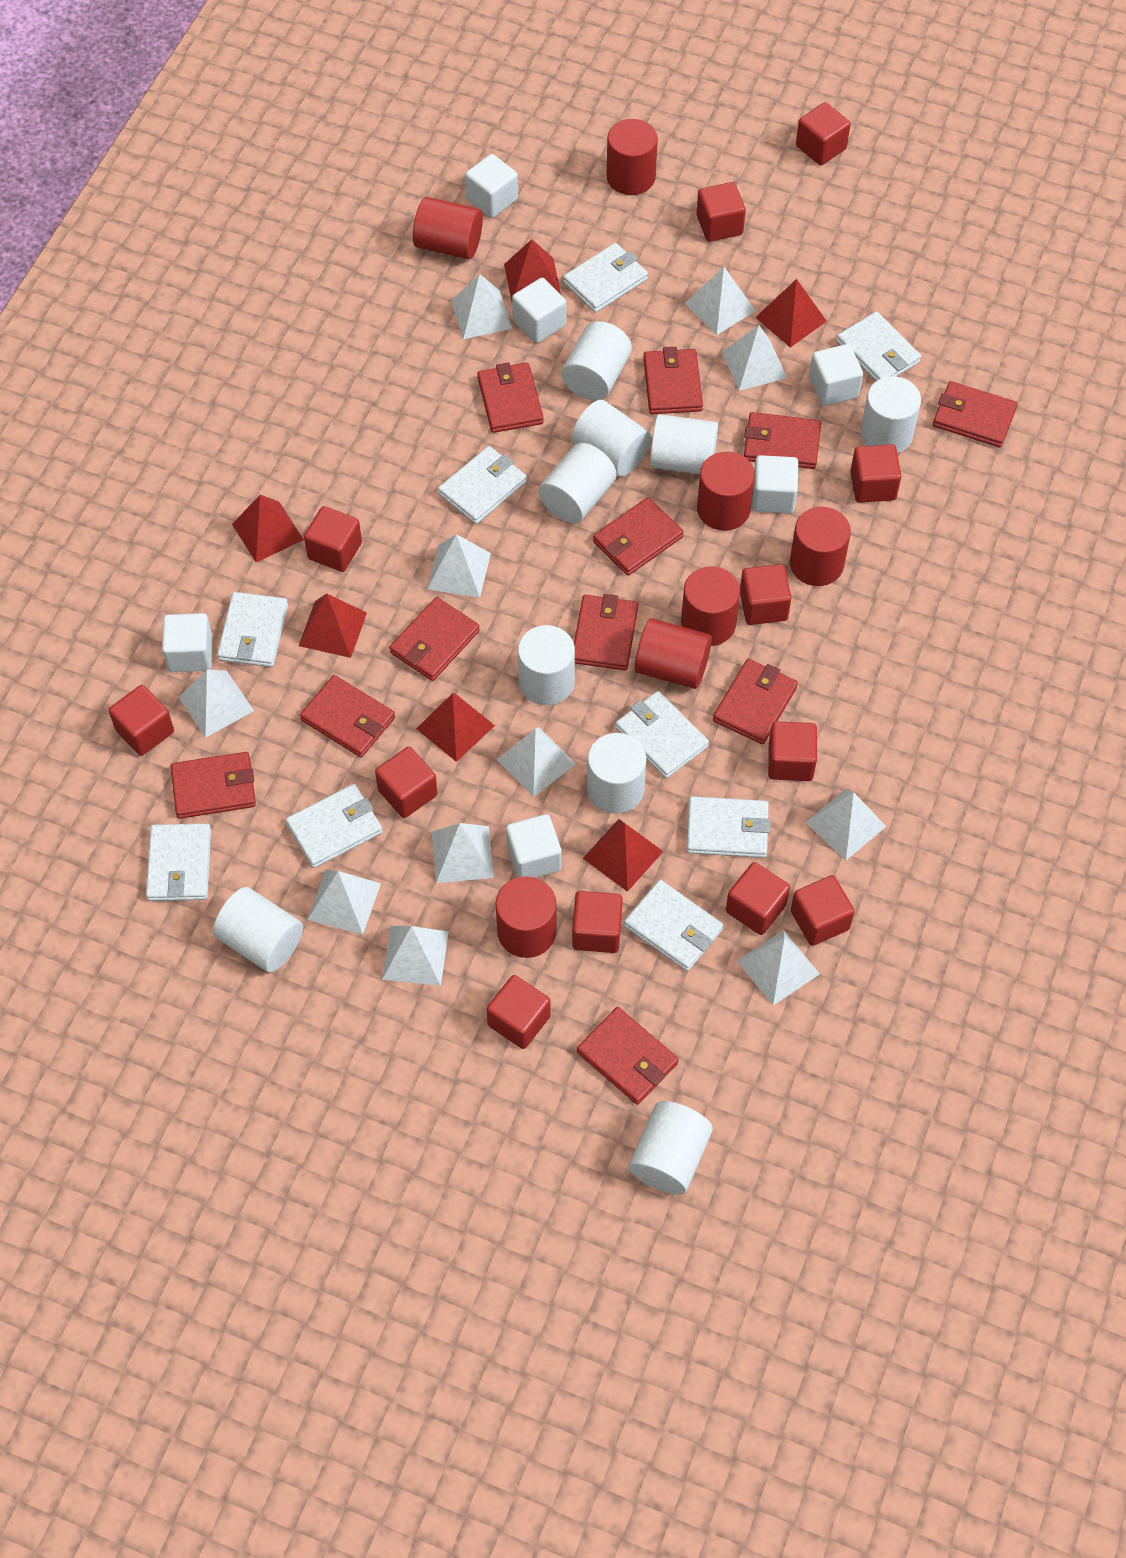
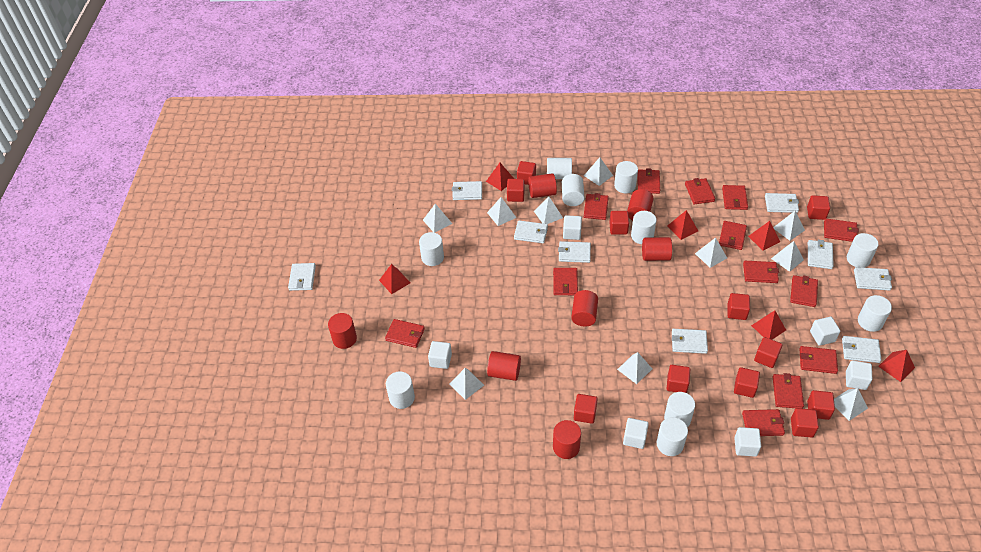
red cube: [109,685,174,756] [304,506,362,572] [375,747,438,818] [486,975,551,1049] [572,891,623,953] [696,182,746,242] [726,862,790,935] [740,564,792,625] [768,721,817,781] [791,875,855,946] [796,102,851,165] [850,444,901,503] = 12 -> [507,179,525,202] [517,161,536,185] [574,394,598,424] [609,211,629,234] [667,365,690,393] [727,293,750,320] [734,367,760,398] [754,337,782,368] [791,408,819,438] [807,195,830,220] [807,390,835,420] = 11
red wallet: [170,752,256,819] [300,675,395,757] [389,597,480,681] [477,362,544,433] [574,594,638,670] [577,1007,679,1105] [593,497,684,576] [643,347,703,414] [713,659,798,744] [744,412,821,469] [933,381,1018,447] = 11 -> [385,319,425,348] [553,268,578,295] [584,193,609,220] [637,168,660,194] [685,178,715,205] [719,221,747,250] [722,185,748,210] [742,409,785,436] [743,261,779,283] [773,373,804,409] [790,275,818,307] [799,346,838,374] [824,218,859,242] = 13
white cylinder: [213,887,303,972] [518,625,575,705] [539,443,617,523] [562,321,632,401] [571,400,651,477] [587,733,646,814] [629,1101,713,1194] [650,414,718,474] [861,376,921,454] = 9 -> [386,372,415,409] [419,232,444,266] [547,158,572,179] [562,174,584,206] [614,161,638,193] [631,211,656,244] [657,417,688,456] [664,392,695,427] [847,233,878,268] [858,295,892,332] = 10
white pyramid: [179,669,254,738] [307,869,381,934] [382,926,449,986] [427,534,491,598] [432,823,494,883] [451,274,513,339] [497,727,576,797] [685,267,756,335] [722,325,787,391] [737,930,820,1006] [805,789,886,860] = 11 -> [423,204,453,233] [449,368,484,400] [487,197,517,226] [534,196,563,224] [584,157,613,186] [617,352,652,384] [695,238,727,268] [771,241,804,272] [773,211,805,241] [834,388,868,421] = 10

